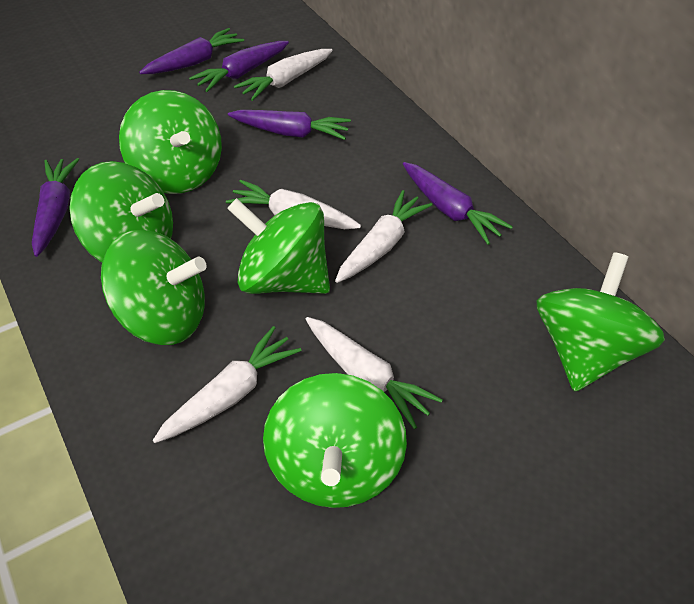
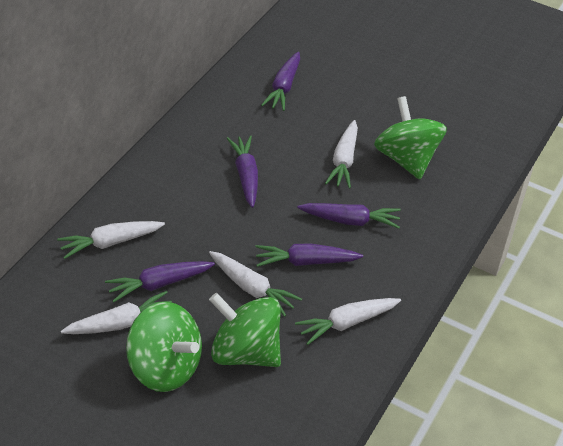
green spinning top: [69,161,173,262] [101,230,207,345] [119,90,222,194] [227,198,330,294] [263,373,407,508] [537,252,665,392] = 6 -> [126,302,202,392] [209,293,281,367] [374,96,447,180] = 3

